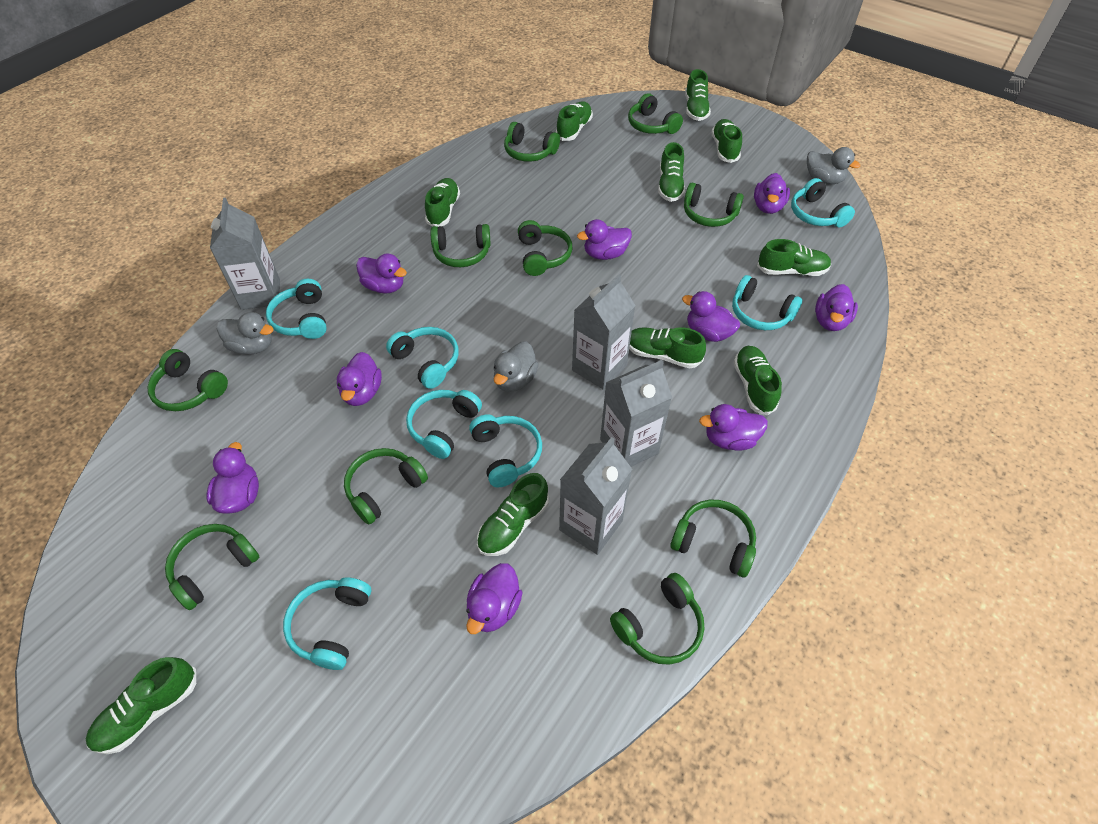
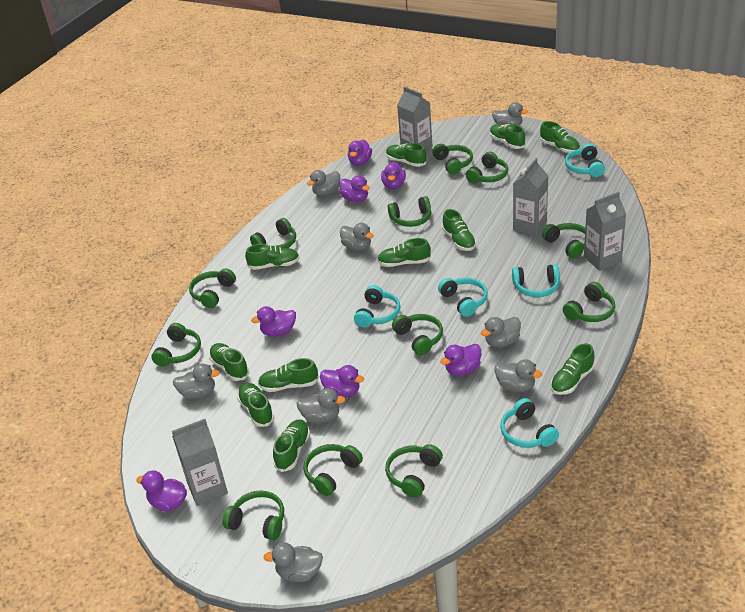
green headphones: [147,349,228,411] [165,524,259,610] [344,448,428,524] [431,224,491,267] [504,122,560,162] [518,220,572,276] [610,573,704,665] [628,93,683,134] [670,500,756,577] [684,183,744,227] = 10 -> [151,323,201,367] [189,269,236,308] [223,490,284,540] [250,218,296,248] [304,444,363,496] [385,444,443,498] [388,196,431,227] [392,314,443,356] [432,144,473,175] [466,152,508,184] [542,223,585,259] [563,282,615,322] = 12
green shoe: [86,657,196,754] [425,178,460,227] [477,473,549,556] [556,101,593,141] [629,327,706,368] [658,142,685,202] [685,69,711,121] [711,119,742,163] [733,346,782,415] [757,239,831,276] = 10 -> [209,343,249,381] [237,383,274,427] [245,244,300,270] [258,358,319,392] [273,420,310,472] [377,238,431,267] [386,143,426,167] [442,209,476,251] [490,124,526,149] [540,121,580,153] [551,343,595,395] = 11
grey duck: [217,312,273,354] [493,341,539,392] [807,147,860,184] = 3 -> [173,364,220,399] [264,542,323,582] [297,388,346,423] [307,170,340,196] [340,223,374,251] [481,317,521,348] [492,102,528,126] [494,359,542,392] = 8
purple duck: [207,442,259,514] [337,352,382,406] [356,254,407,294] [466,563,523,634] [577,219,632,260] [682,291,740,342] [699,404,768,451] [754,173,790,214] [815,284,858,331] = 9 -> [136,470,187,511] [251,306,296,337] [320,365,364,398] [340,175,370,202] [348,139,372,166] [381,162,406,189] [440,344,481,376] = 7
turquoise headphones: [266,279,327,339] [283,577,371,670] [386,327,459,389] [406,390,482,459] [469,414,542,488] [732,275,802,330] [791,178,855,227] = 7 -> [354,285,400,328] [438,278,488,317] [500,398,559,448] [512,264,560,297] [565,144,605,177] = 5

